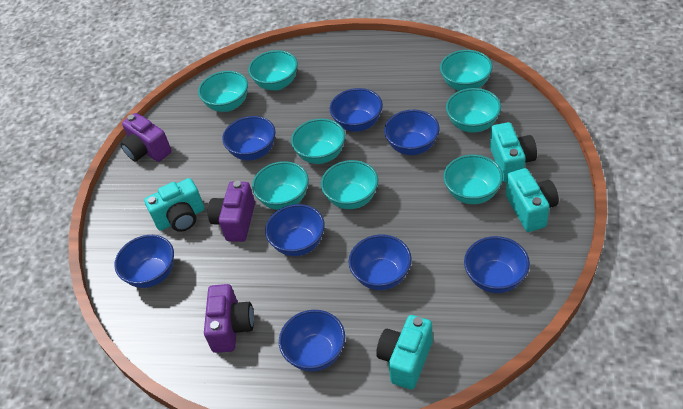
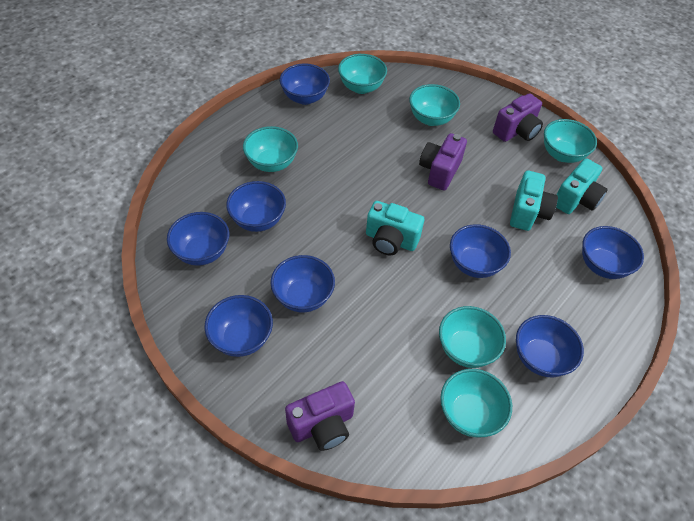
turquoise bowl: [198,71,248,112] [248,50,298,91] [252,161,309,210] [291,118,345,164] [321,160,378,209] [440,50,493,91] [443,155,503,204] [446,88,501,133] = 8 -> [243,126,298,172] [338,54,387,94] [409,84,460,126] [439,306,506,368] [440,369,512,437] [544,119,597,163] = 6
turquoise camera: [144,178,204,232] [376,315,433,390] [490,122,537,182] [506,168,559,232] = 4 -> [366,201,424,255] [510,170,558,231] [556,158,608,214] = 3

